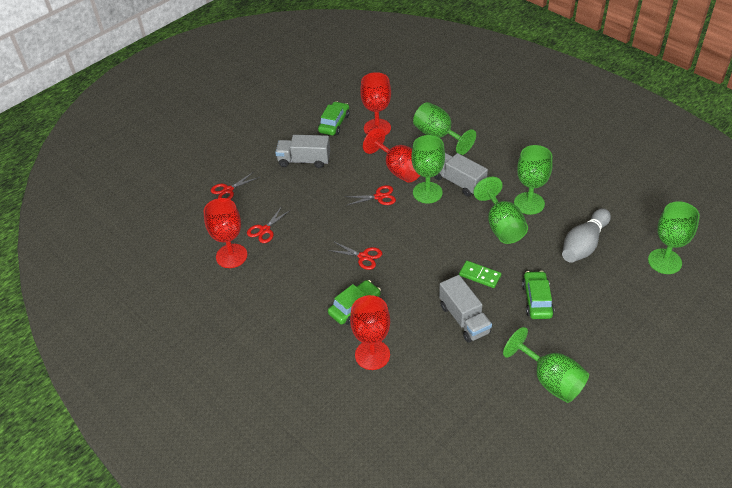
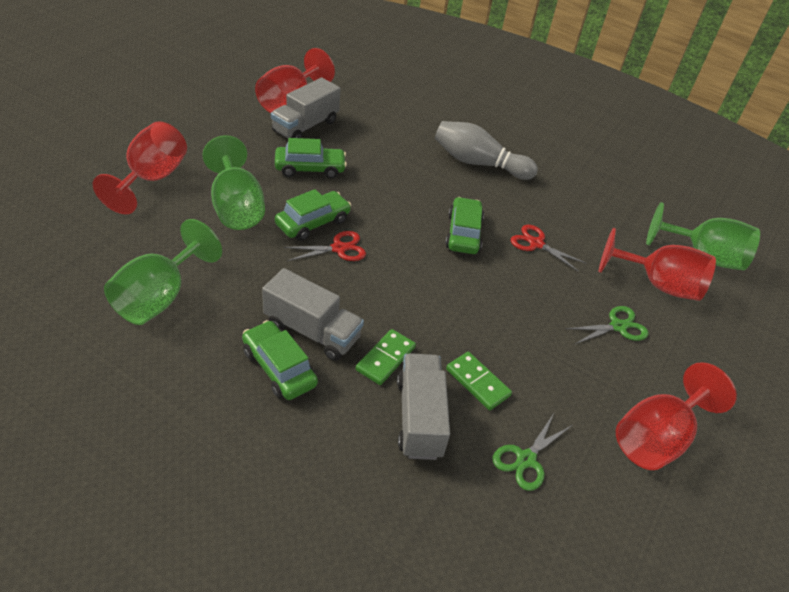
green car: [318,101,350,135] [328,280,381,325] [522,271,554,319] = 3 -> [242,320,318,400] [275,138,347,179] [275,189,351,241] [445,197,484,254] = 4
green domino: [459,261,501,288] = 1 -> [356,329,416,385] [446,352,512,410] = 2
green goblet: [411,135,445,203] [413,102,476,155] [473,177,528,244] [503,327,589,403] [514,145,553,215] [648,201,700,274] = 6 -> [104,219,222,325] [202,135,265,230] [646,202,760,271] = 3
green scissors: none = 0 -> [493,413,573,491] [565,306,649,344] = 2
red scissors: [211,172,260,199] [247,206,290,243] [328,241,382,270] [345,185,396,205] = 4 -> [284,231,366,261] [511,225,586,272] = 2

